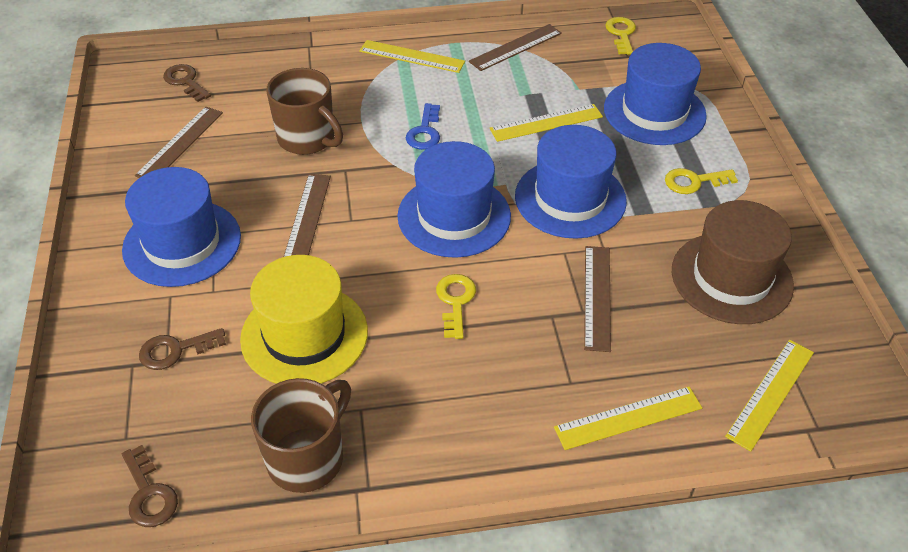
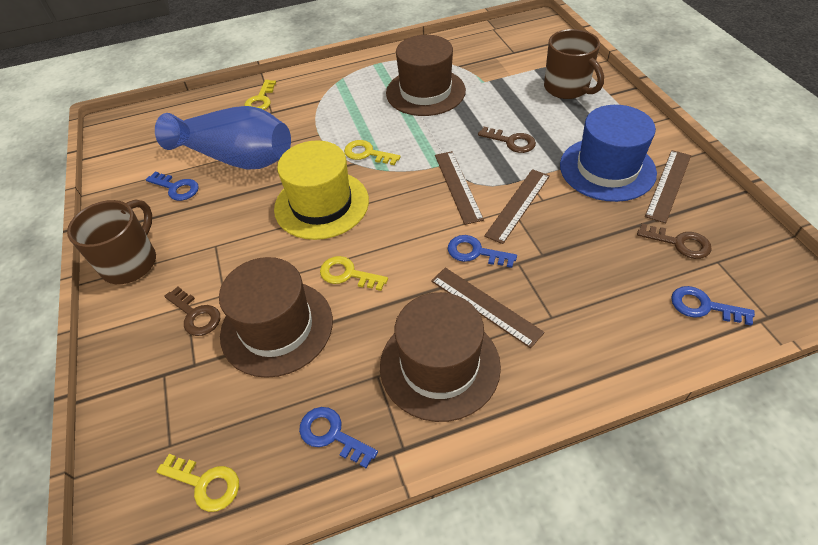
blue hat: [122,167,241,287] [397,141,511,258] [515,125,627,239] [604,43,707,145] = 4 -> [560,105,657,202] = 1
blue key: [406,103,440,150] = 1 -> [146,171,199,201] [299,407,378,468] [448,235,517,268] [671,286,755,326] = 4
blue vase: none = 0 -> [155,106,291,170] = 1
brown hat: [672,200,794,324] = 1 -> [219,257,333,378] [380,292,501,422] [386,35,466,116] = 3
yellow key: [436,274,476,339] [605,17,636,55] [665,168,738,194] = 3 -> [156,454,239,512] [244,80,276,110] [320,256,388,291] [344,140,401,165] = 4
yellow ruler: [359,40,465,73] [490,104,603,142] [554,387,702,450] [725,340,814,451] = 4 -> none = 0

